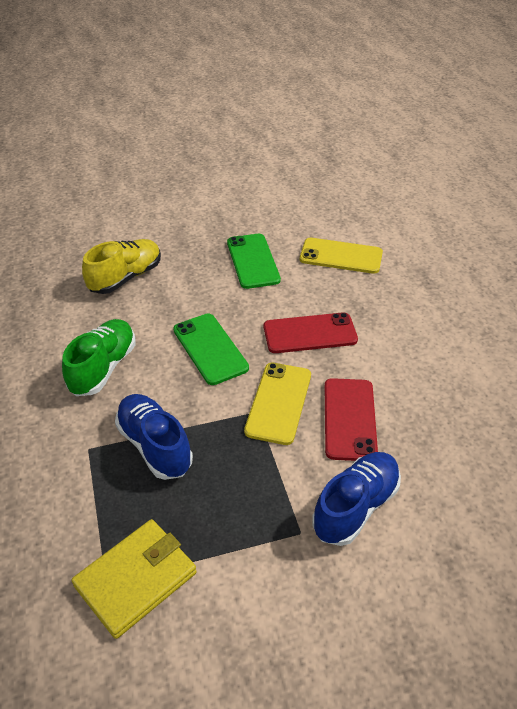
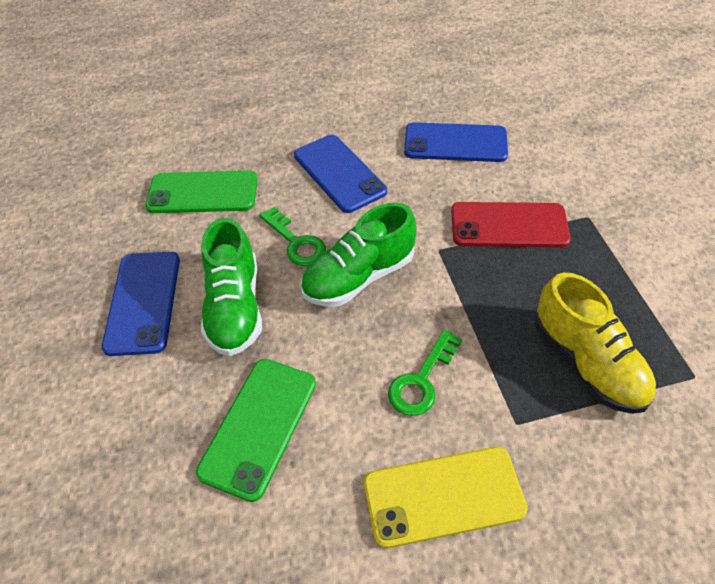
blue phone: none = 0 -> [102,252,180,356] [294,135,387,213] [404,122,508,162] = 3
blue shoe: [115,394,193,480] [312,452,401,546] = 2 -> none = 0
green key: none = 0 -> [260,207,326,266] [388,330,462,416] = 2
green shoe: [62,319,135,396] = 1 -> [201,218,262,356] [300,203,416,307] = 2
red phone: [264,312,358,353] [325,378,378,461] = 2 -> [451,202,571,247] = 1
yellow phone: [244,363,311,445] [300,238,383,274] = 2 -> [364,447,528,548] = 1
yellow wallet: [72,519,197,639] = 1 -> none = 0

